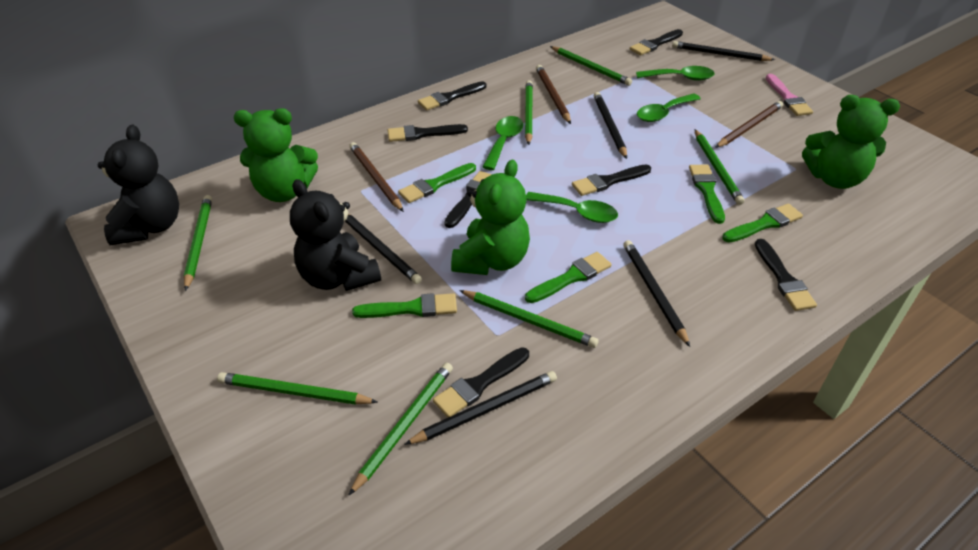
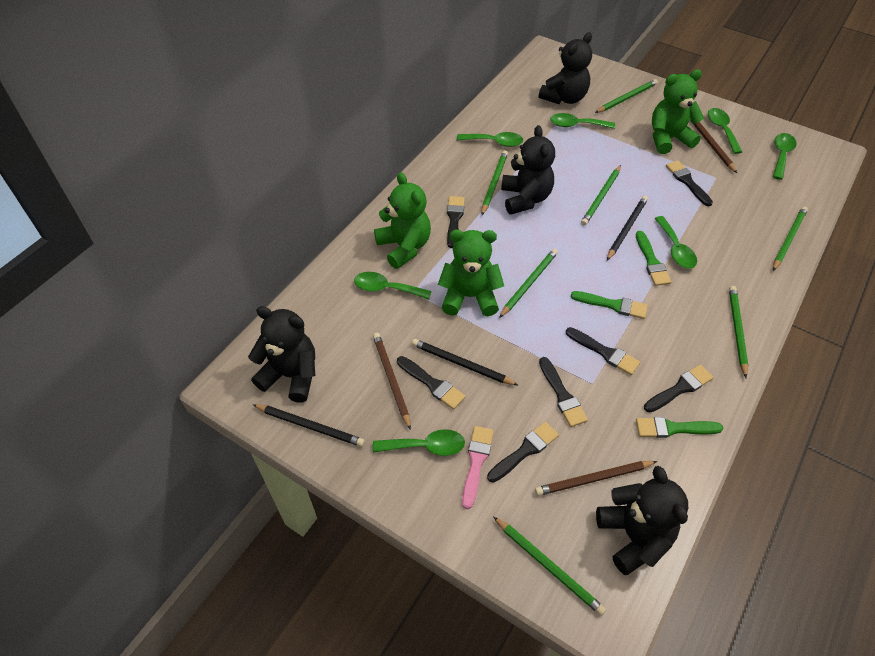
black pencil: [345,214,422,284] [404,371,557,445] [594,92,627,159] [623,240,690,347] [672,41,775,61] = 5 -> [252,404,365,447] [412,339,518,385] [607,196,648,260] = 3
black teddy bear: [98,125,179,245] [290,179,381,291] = 2 -> [248,306,315,403] [501,125,555,214] [539,32,592,104] [596,466,688,575] = 4
green brush: [352,293,457,318] [398,163,476,203] [525,252,612,303] [689,164,725,224] [722,203,803,243] = 5 -> [571,291,648,319] [636,231,671,286] [636,417,724,438] = 3
green spoon: [483,116,523,170] [526,192,618,223] [636,66,715,81] [637,93,701,122] = 4 -> [354,272,432,300] [373,429,465,456] [457,132,523,147] [550,113,615,129] [654,216,697,269] [708,108,742,154] [773,133,796,180] = 7

